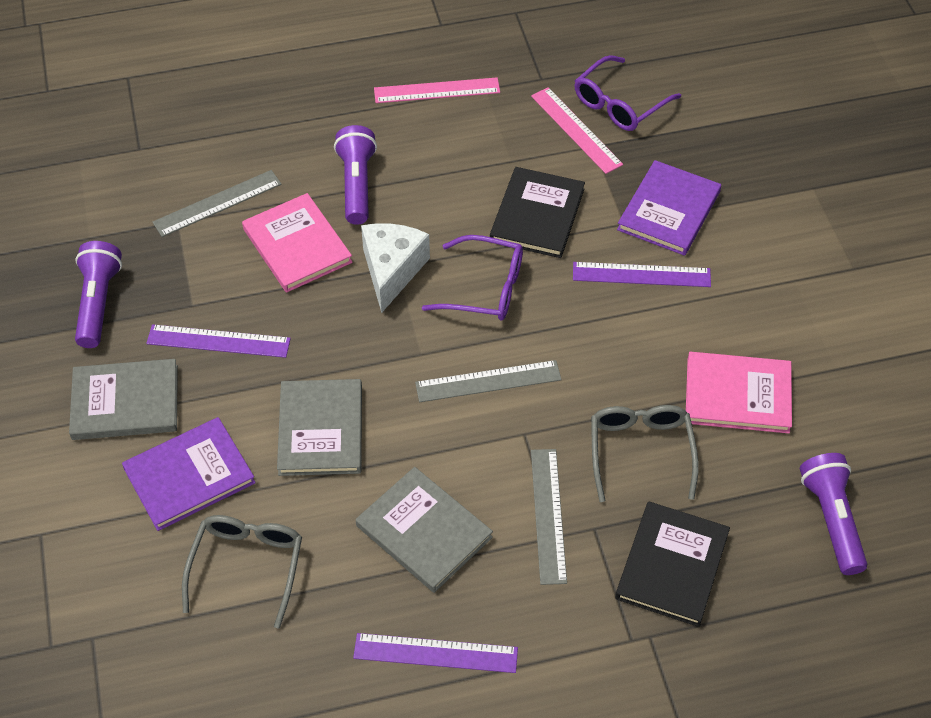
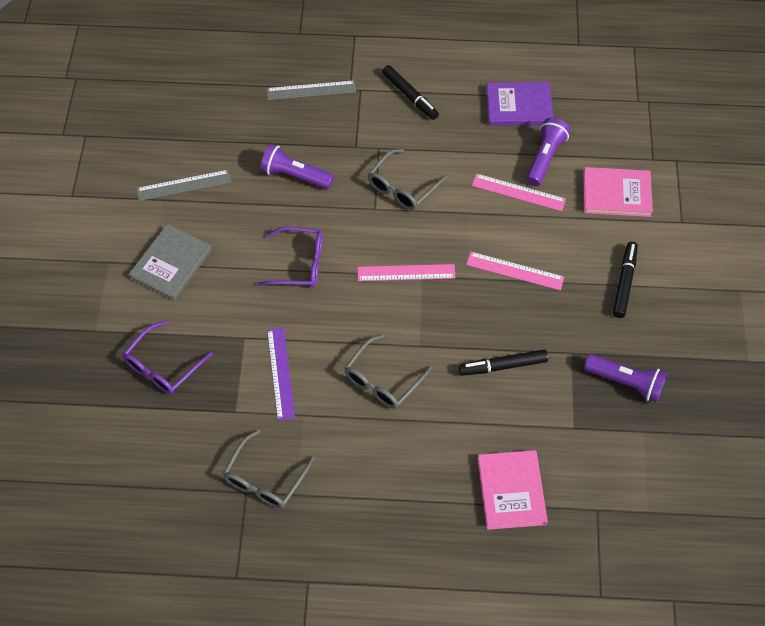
black book: [490,167,585,258] [615,501,730,627] = 2 -> none = 0
black marker: none = 0 -> [382,65,439,120] [458,350,548,376] [613,242,638,318] = 3
grey book: [69,359,178,440] [277,379,362,476] [356,467,493,593] = 3 -> [129,224,212,300] = 1
grey glasses: [182,515,302,628] [591,405,699,502] = 2 -> [223,430,315,508] [344,334,432,409] [368,149,447,210] = 3
grey ruler: [152,170,282,237] [415,360,562,402] [531,449,567,585] = 3 -> [136,170,231,201] [267,80,356,100] = 2
pink ruler: [374,78,500,103] [531,87,623,174] = 2 -> [357,264,456,281] [466,252,564,290] [472,174,566,211] = 3
purple book: [122,417,255,531] [617,160,721,256] = 2 -> [486,82,553,126] = 1
purple ruler: [146,324,291,358] [353,633,518,673] [573,262,711,287] = 3 -> [267,328,295,421] = 1
white cheese: [361,223,430,313] = 1 -> none = 0

